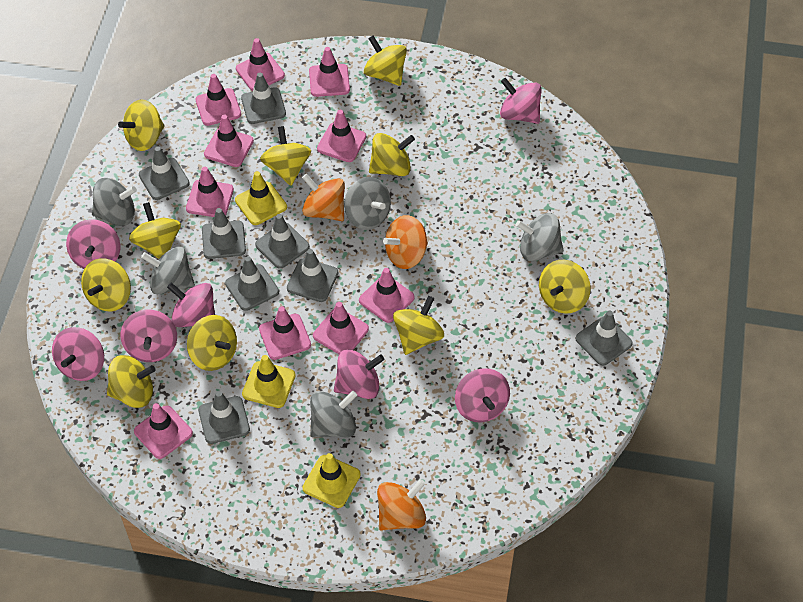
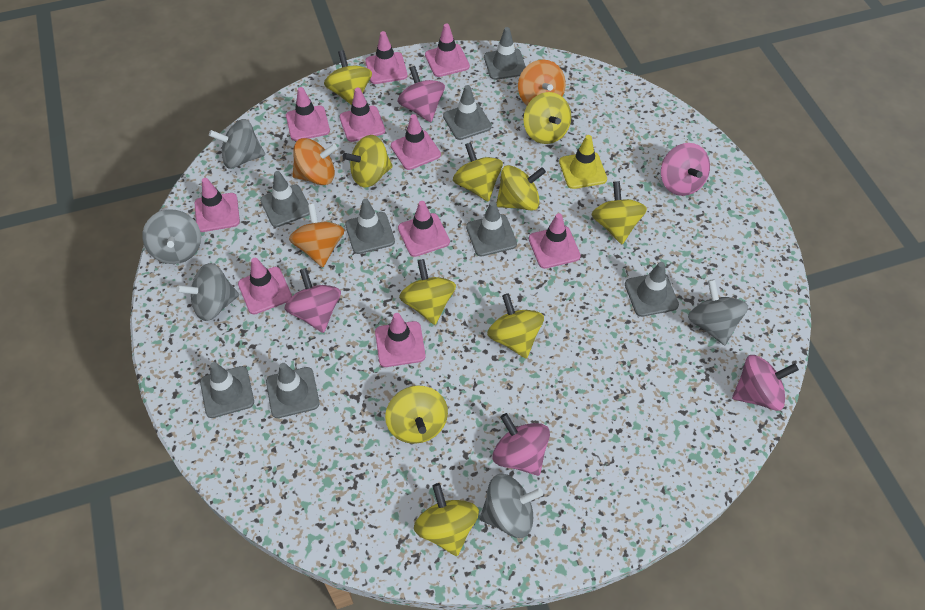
pink spinning top: [52,327,104,381] [66,219,121,269] [121,310,177,362] [167,283,215,327] [334,349,384,399] [455,368,510,422] [500,78,542,124] = 7 -> [284,268,341,333] [397,66,445,122] [493,413,550,476] [661,143,710,196] [732,355,799,411] = 5
yellow traffic cone: [235,171,287,225] [242,355,296,408] [303,453,361,508] = 3 -> [559,135,607,189] = 1

